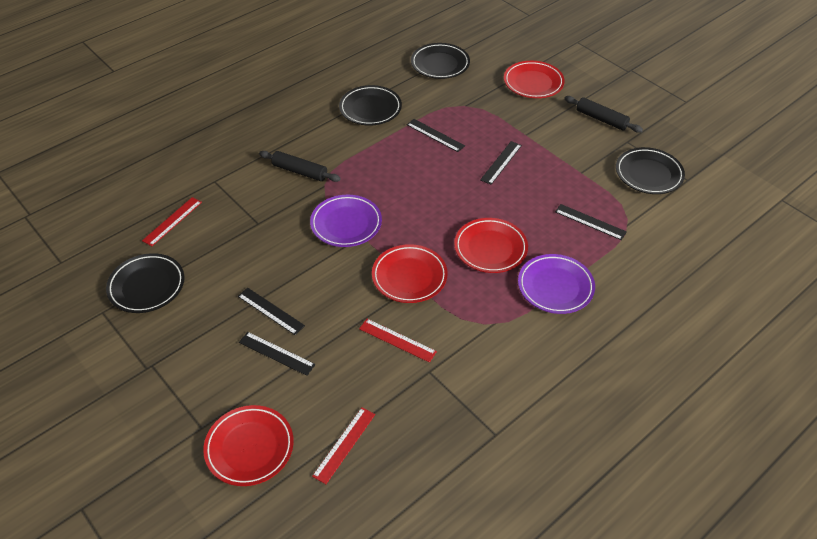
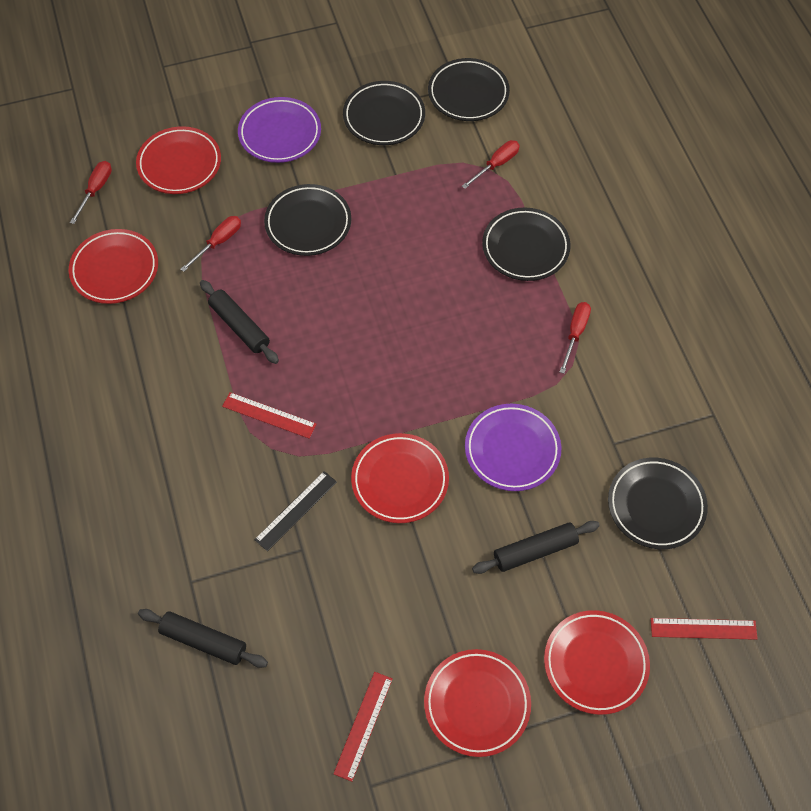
black plate: [106,253,184,313] [339,85,402,126] [411,43,470,79] [616,147,685,194] = 4 -> [264,184,351,256] [343,81,425,145] [428,58,510,121] [482,208,571,281] [608,458,708,549] = 5
black rolling pin: [259,151,341,182] [564,96,643,133] = 2 -> [138,609,268,668] [200,280,279,364] [472,521,600,574] = 3
black ruler: [238,288,305,335] [239,332,316,376] [407,119,465,152] [480,141,522,185] [555,204,627,240] = 5 -> [254,471,337,551] = 1
red plate: [203,405,294,486] [372,244,448,303] [454,218,528,273] [504,61,565,98] = 4 -> [69,229,158,304] [136,126,221,194] [351,433,449,523] [424,649,531,757] [544,610,650,715] = 5
red screwdriver: none = 0 -> [70,161,112,224] [180,216,241,272] [462,140,520,189] [560,302,591,374] = 4

